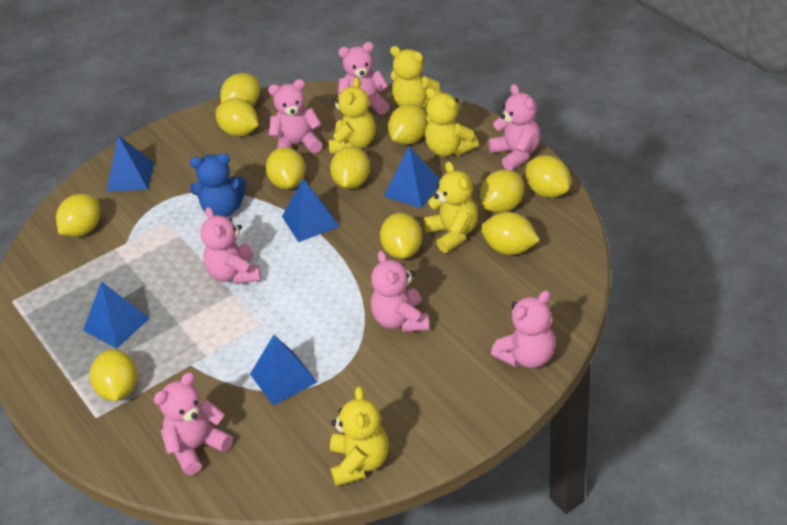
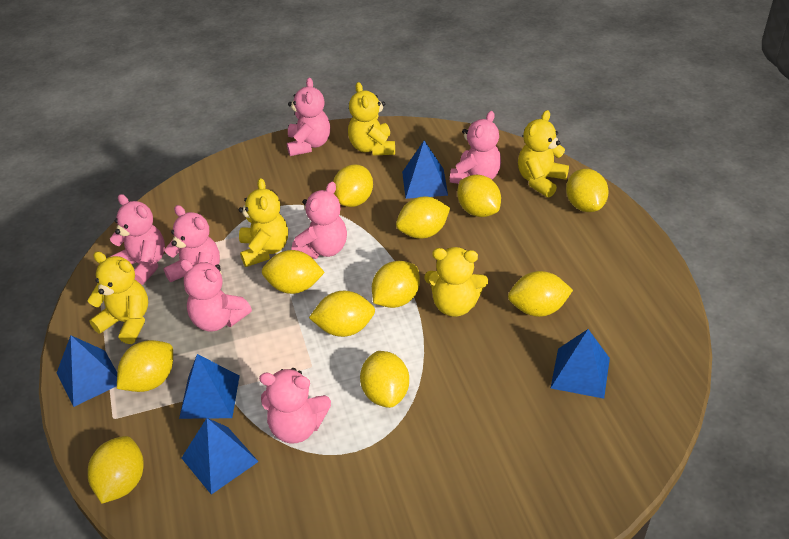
blue teddy bear: [190,153,247,217] = 1 -> none = 0

